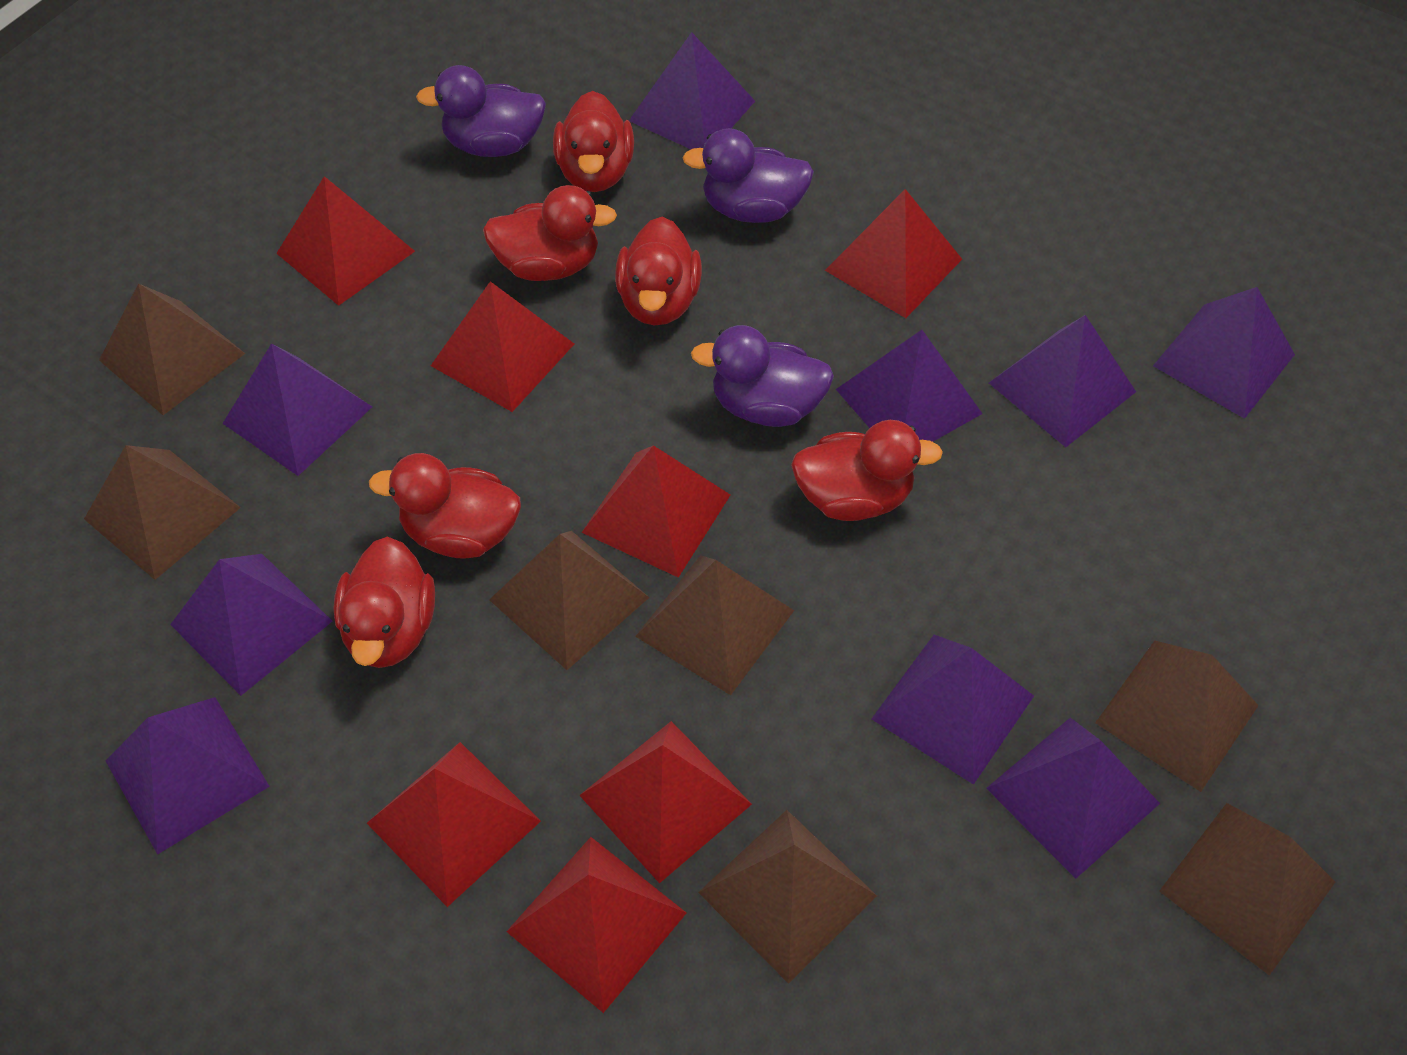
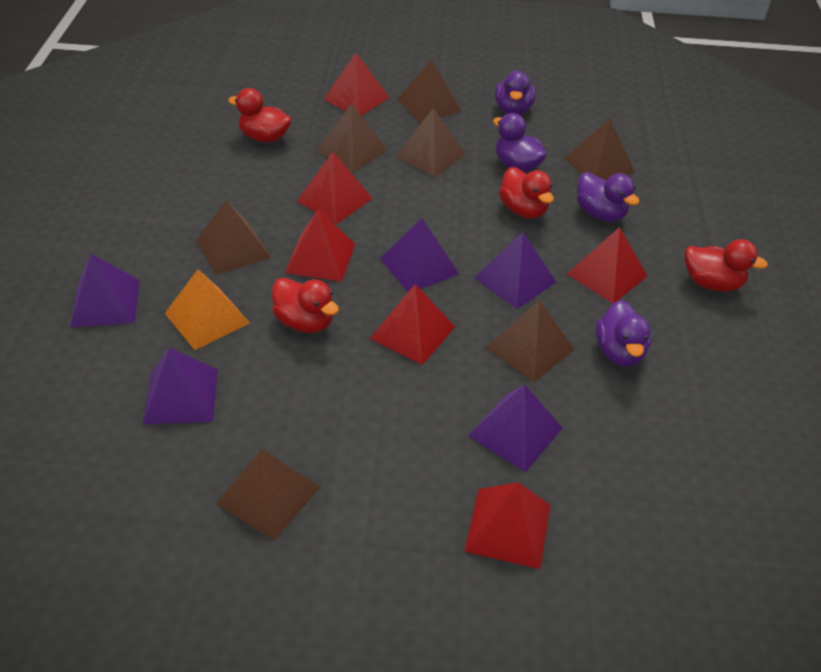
orange pyramid: none = 0 -> [165,269,250,350] = 1
purple duck: [416,65,546,157] [683,128,814,223] [691,325,834,427] = 3 -> [493,113,547,172] [495,70,536,115] [577,172,640,222] [595,300,652,367] = 4
purple pyramid: [106,697,270,855] [170,554,332,696] [222,343,372,476] [629,32,755,149] [836,330,983,442] [871,635,1034,785] [986,718,1160,879] [989,315,1136,447] [1153,287,1295,419] = 9 -> [70,254,139,327] [143,347,218,424] [380,218,459,292] [468,384,562,472] [474,232,556,309] = 5
red duck: [333,537,435,668] [369,453,521,559] [483,185,617,281] [553,91,634,192] [615,217,702,325] [791,420,943,521] = 6 -> [228,88,292,143] [272,278,339,333] [499,167,554,219] [685,239,768,292] = 4
red pyramid: [276,176,415,306] [367,742,541,907] [431,281,574,412] [506,837,686,1013] [579,721,752,883] [581,445,730,578] [825,189,962,318] = 7 -> [285,210,355,282] [297,152,373,224] [323,53,390,116] [369,284,455,365] [464,482,551,569] [567,227,648,303] = 6

